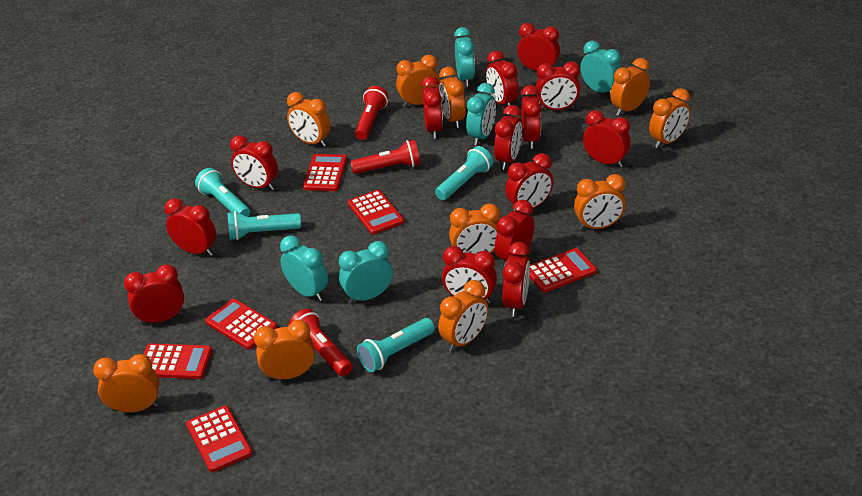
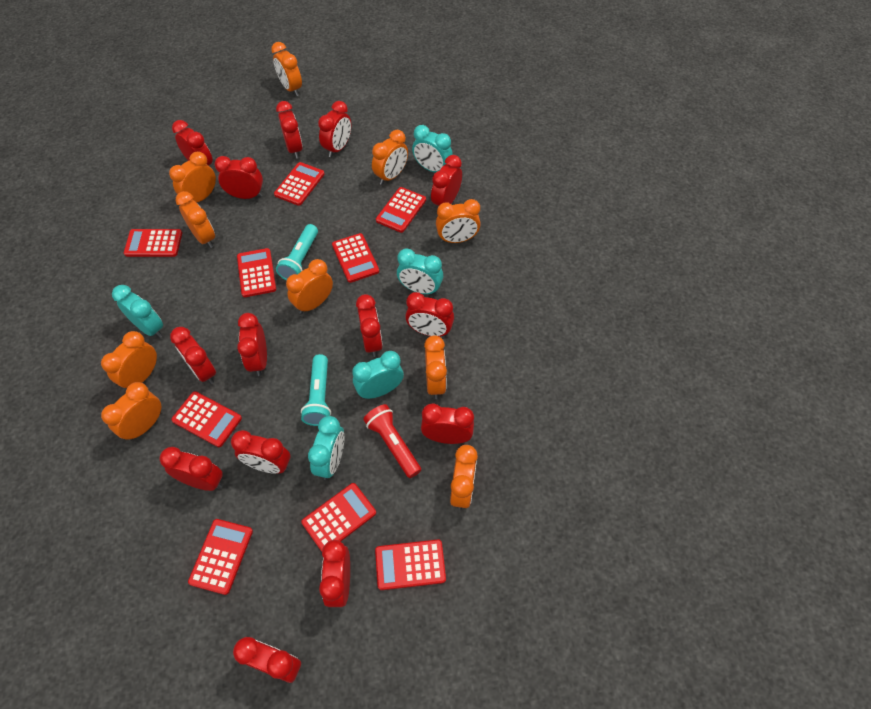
red calculator: [144,344,212,379] [186,406,252,472] [205,299,277,350] [303,154,347,191] [348,190,404,234] [530,248,597,293] = 6 -> [124,229,182,257] [171,391,242,447] [188,519,253,595] [237,248,276,297] [274,162,324,206] [301,483,376,552] [332,233,379,283] [375,540,446,590] [376,187,426,233] = 9
red flashlight: [288,309,353,376] [350,140,420,174] [355,86,388,140] = 3 -> [363,404,421,478] = 1
turquoise flashlight: [195,168,250,217] [227,211,301,240] [357,318,435,372] [435,146,493,200] = 4 -> [276,224,318,280] [301,354,331,426] = 2

